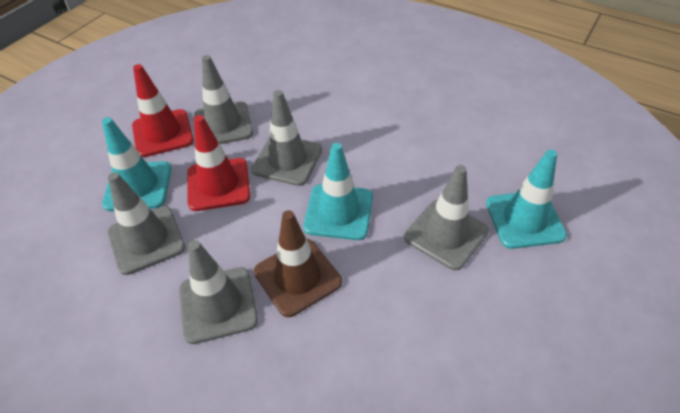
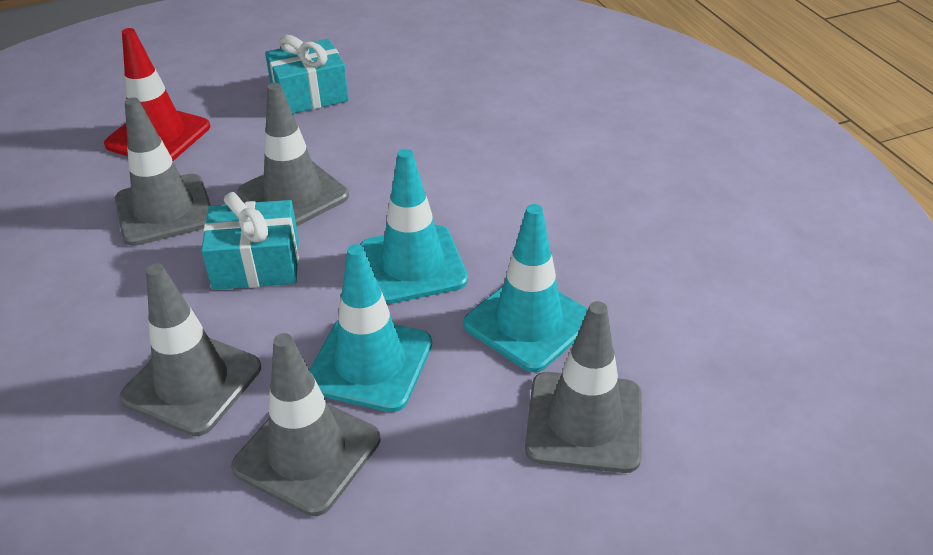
brown traffic cone: [254,210,342,317] = 1 -> none = 0
red traffic cone: [132,64,194,157] [187,115,250,211] = 2 -> [104,28,210,161] = 1
turquoise gift: none = 0 -> [201,192,299,290] [265,35,349,114] = 2

